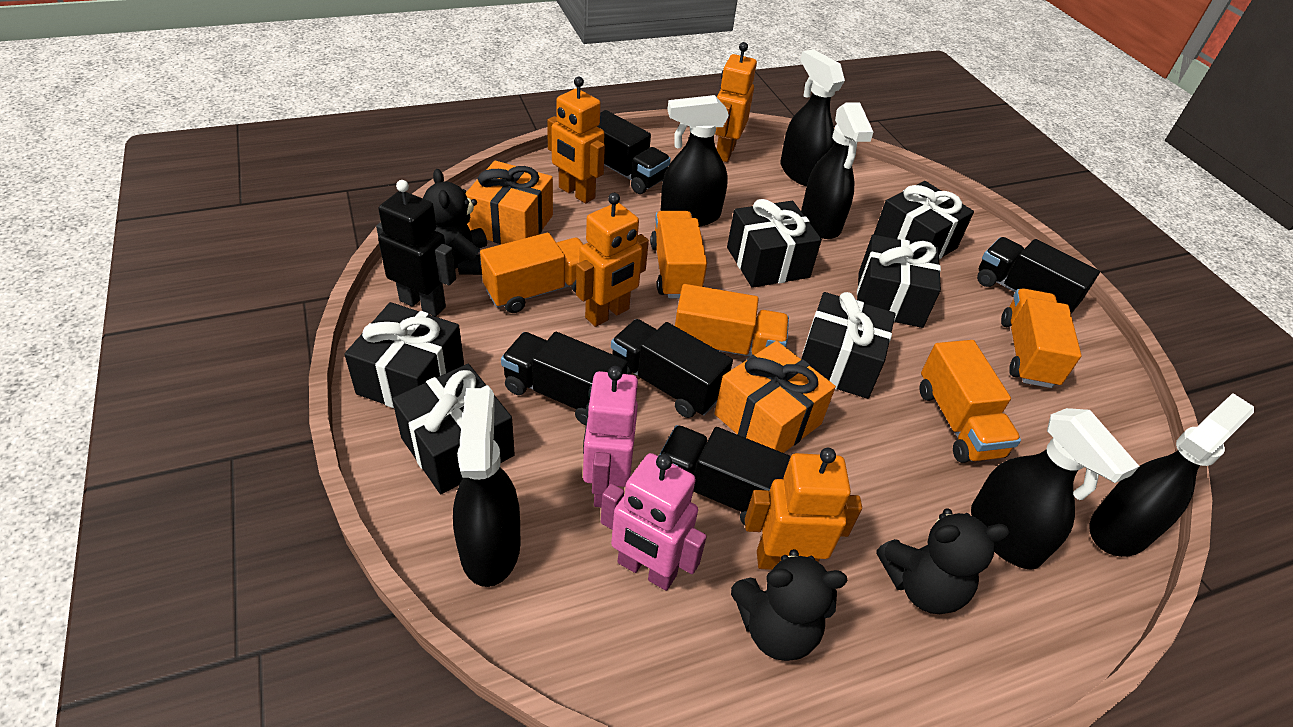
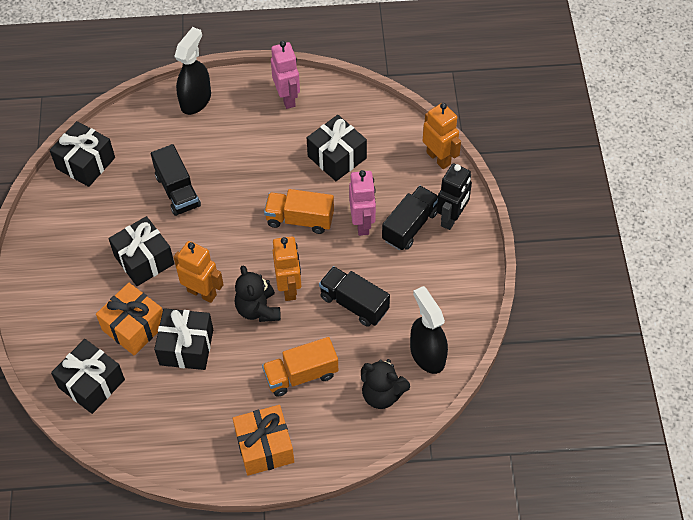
black gift: [344,302,464,408] [392,364,515,494] [727,199,822,288] [801,292,896,399] [857,235,941,328] [874,181,974,259] = 6 -> [50,121,115,187] [51,339,125,414] [108,216,175,286] [154,308,213,370] [307,115,367,181] = 5
black spray bottle: [453,388,521,587] [661,95,729,227] [780,49,845,186] [801,102,873,239] [971,408,1140,570] [1089,393,1254,557] = 6 -> [174,27,211,115] [410,286,448,374] = 2
black teddy bear: [423,169,487,275] [731,549,847,661] [876,508,1010,614] = 3 -> [235,265,281,322] [361,359,410,409] = 2
black truck: [501,332,628,425] [597,110,671,194] [611,319,733,418] [659,425,791,525] [977,237,1100,314] = 5 -> [151,144,201,216] [319,266,390,327] [382,186,438,250] = 3
orange robot: [547,77,605,204] [576,193,649,327] [715,42,757,162] [745,448,862,570] = 4 -> [173,241,224,303] [273,237,301,301] [423,103,461,169] = 3
orange truck: [480,233,584,313] [650,211,707,299] [675,284,789,356] [920,340,1021,463] [1001,288,1081,388] = 5 -> [262,337,338,397] [264,189,334,234] = 2

